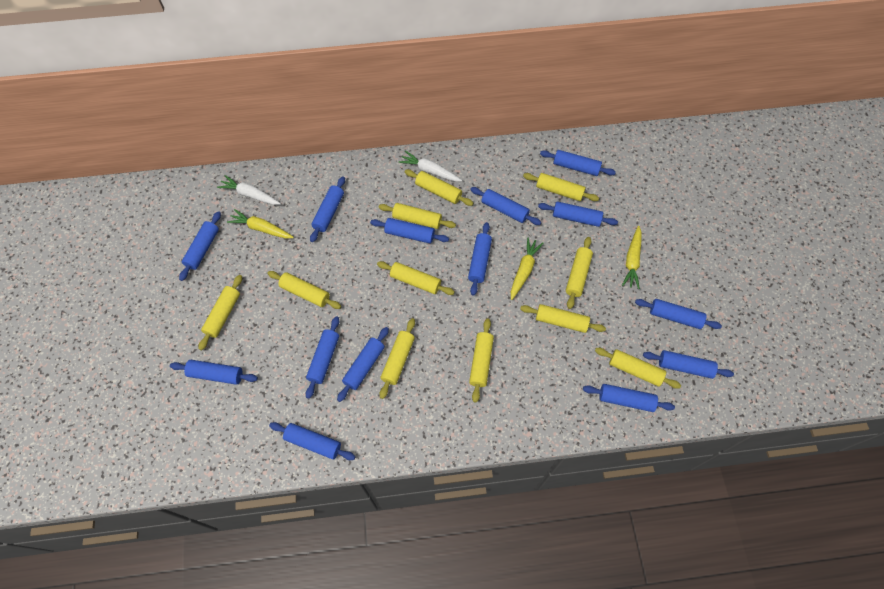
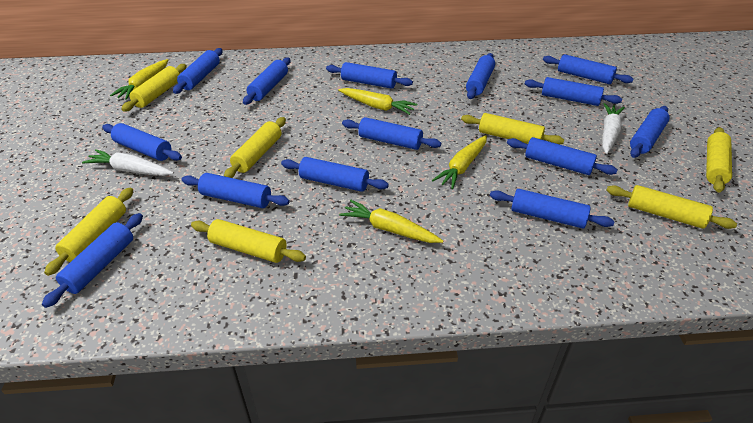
yellow carrot: [227,209,294,239] [511,237,544,300] [622,226,642,289] = 3 -> [110,59,168,100] [338,88,417,115] [339,200,443,243] [432,135,487,189] = 4
yellow rolling pin: [198,275,242,350] [267,271,341,309] [377,261,455,295] [379,203,456,229] [380,318,415,399] [405,169,474,206] [469,318,494,403] [520,304,606,333] [523,173,599,201] [566,237,593,309] [595,348,681,389] = 11 -> [44,188,133,276] [121,64,187,112] [191,219,306,263] [224,117,286,178] [461,113,564,144] [606,185,737,229] [706,127,732,193] = 7

